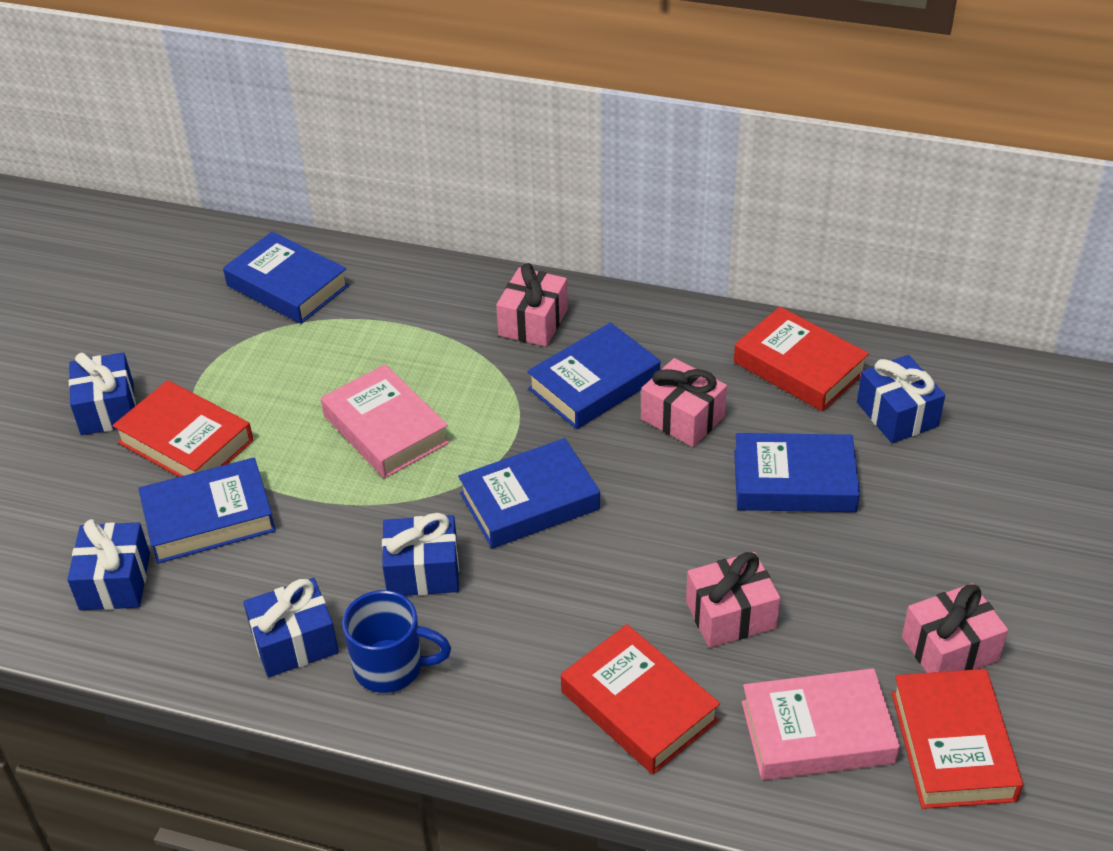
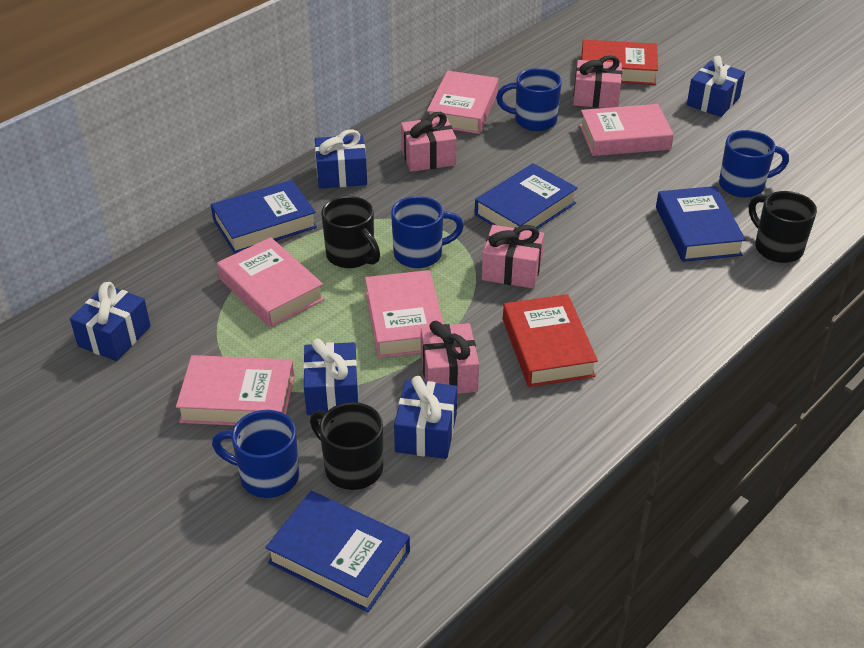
black mug: none = 0 -> [310,402,383,490] [321,196,380,268] [749,191,817,263] = 3
blue book: [138,458,276,564] [223,232,349,324] [458,438,600,548] [527,323,660,429] [734,433,860,512] = 5 -> [211,180,317,254] [265,491,410,612] [475,163,578,229] [656,186,746,262] = 4
blue mug: [342,590,451,693] = 1 -> [212,410,299,498] [391,196,464,268] [496,68,562,131] [719,130,789,198] = 4
pink book: [321,364,450,478] [742,668,900,780] = 2 -> [176,355,294,426] [217,237,324,327] [365,270,444,358] [427,71,498,134] [580,104,674,156] = 5
red book: [112,380,254,477] [561,624,720,774] [734,307,869,411] [891,669,1023,809] = 4 -> [503,294,598,387] [581,40,658,85] = 2

